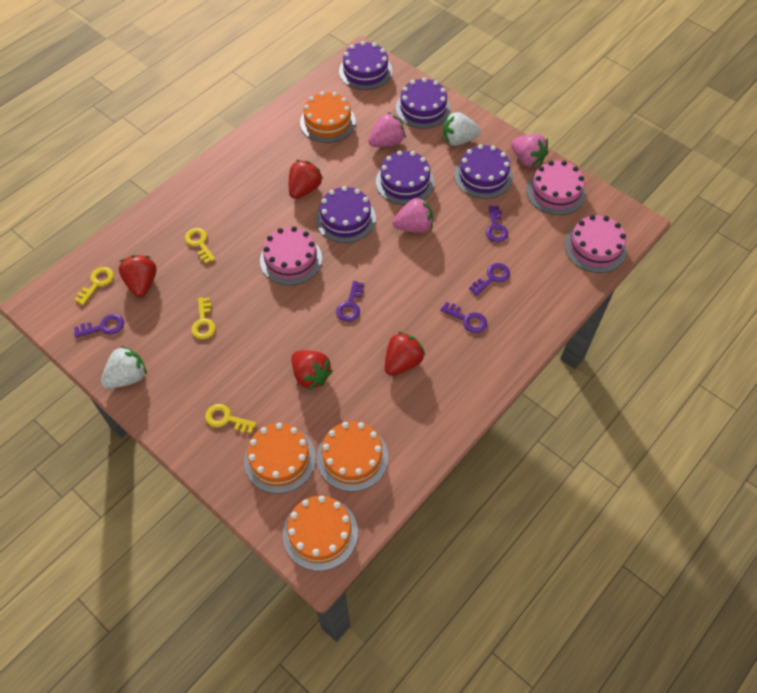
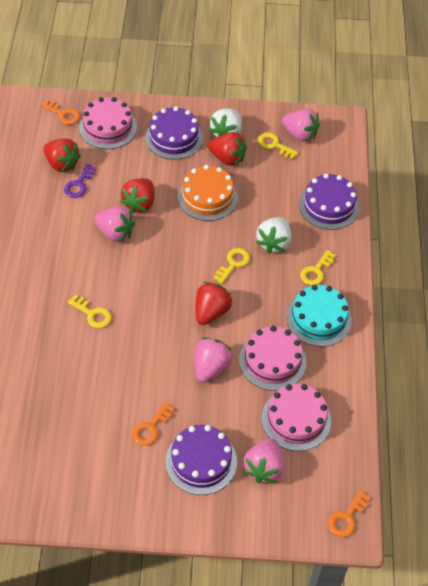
orange cake: [244,423,316,494] [283,496,358,571] [300,92,356,143] [317,421,388,492] = 4 -> [178,165,238,221] = 1
orange key: none = 0 -> [41,100,80,125] [132,402,174,446] [328,490,371,537] = 3
pink strawberry: [368,112,406,147] [392,197,433,233] [511,134,548,167] = 3 -> [94,207,135,242] [195,337,233,383] [243,439,284,484] [282,109,320,142] = 4
purple cake: [316,186,376,243] [339,41,392,90] [376,151,434,205] [396,78,451,129] [454,144,513,199] = 5 -> [145,106,203,160] [165,425,237,495] [299,174,359,230] = 3
purple key: [74,314,124,338] [336,281,364,322] [440,302,487,333] [469,263,510,296] [486,206,508,242] = 5 -> [64,164,96,198] = 1
turquoise cake: none = 0 -> [286,285,352,347] = 1

